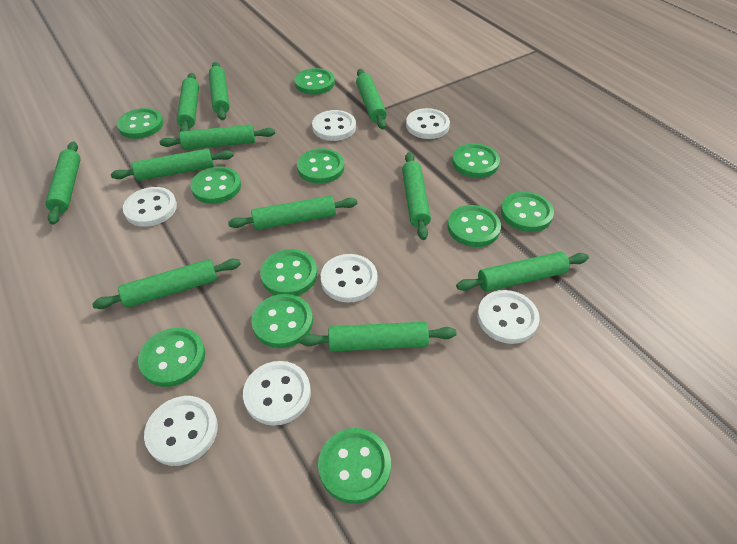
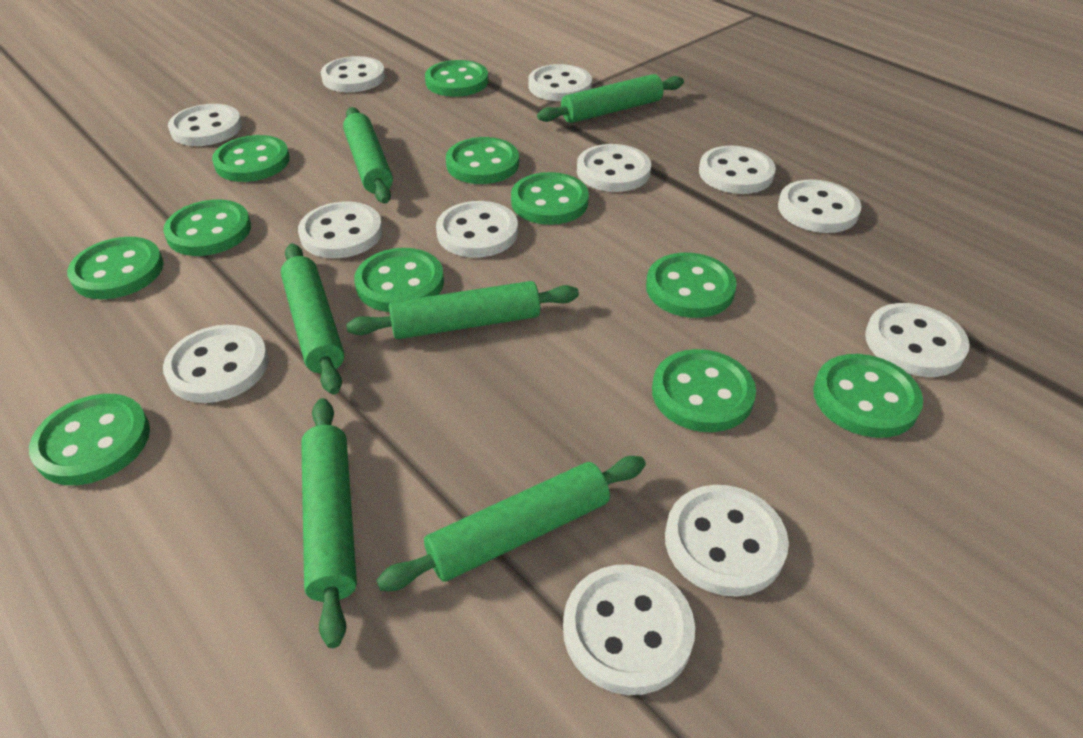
green rolling pin: [45,141,81,225] [92,259,241,309] [111,149,234,181] [159,125,275,150] [177,73,199,132] [209,62,230,120] [228,196,357,230] [300,322,457,352] [356,69,387,129] [402,152,431,240] [456,252,589,292] = 11 -> [281,243,345,395] [301,398,357,648] [343,107,393,204] [346,281,579,339] [376,456,646,591] [537,74,684,123] = 6
white button: [123,187,177,227] [144,396,218,466] [243,361,311,426] [312,110,356,141] [321,254,377,303] [406,108,450,139] [477,290,540,344] = 7 -> [163,325,269,403] [168,104,242,146] [298,202,383,258] [321,56,385,92] [436,201,518,258] [528,64,592,101] [563,564,695,695] [577,144,651,192] [665,485,789,596] [699,146,776,194] [778,179,861,233] [865,303,970,377] = 12

